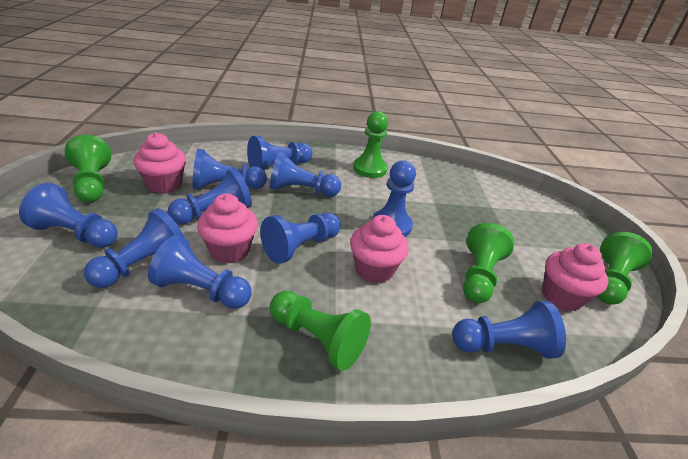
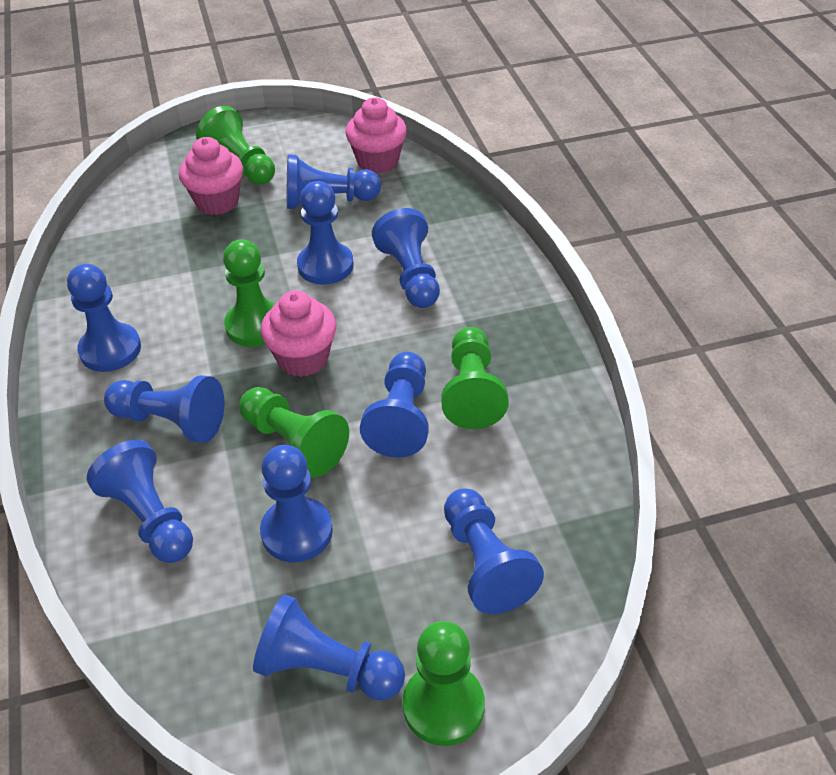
pink cupcake: [133,132,186,194] [197,194,258,263] [350,215,408,284] [542,243,608,312] = 4 -> [179,137,243,215] [261,290,336,377] [345,97,407,174] = 3

